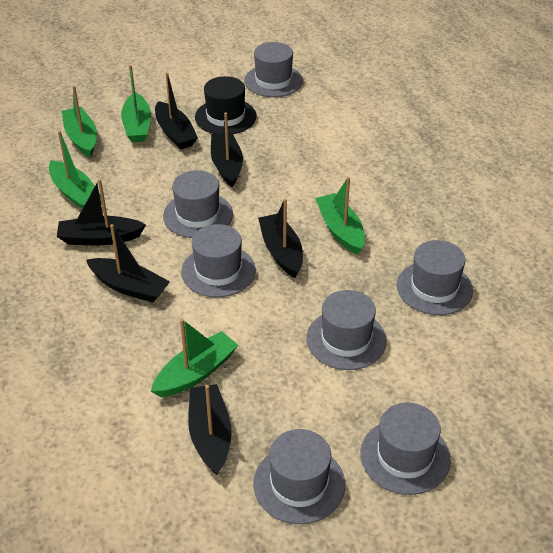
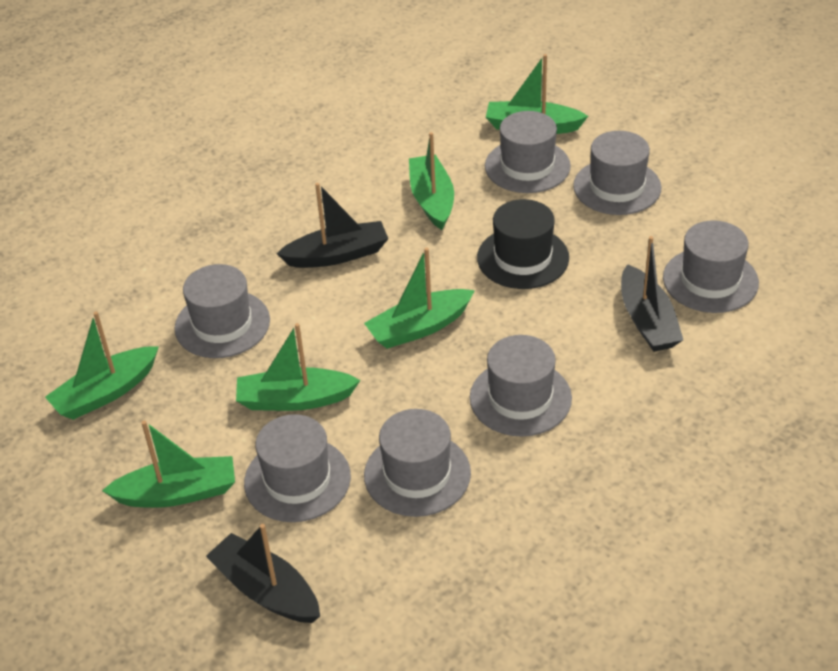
black boat: [57,179,146,245] [86,224,170,302] [155,72,198,149] [188,384,232,475] [211,112,243,187] [258,198,303,278] = 6 -> [206,524,320,623] [277,183,388,268] [621,236,683,352] = 3
green boat: [49,131,101,209] [62,86,97,158] [121,65,151,143] [151,319,238,397] [315,177,365,255] = 5 -> [45,311,159,420] [102,420,235,508] [236,323,361,411] [364,247,475,349] [409,132,454,230] [486,54,588,134] = 6

